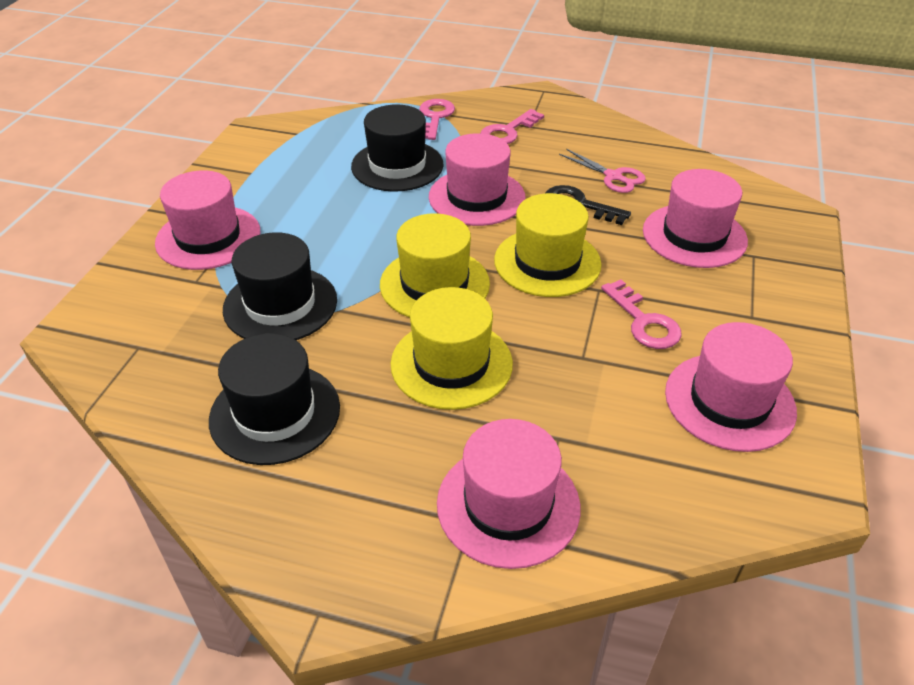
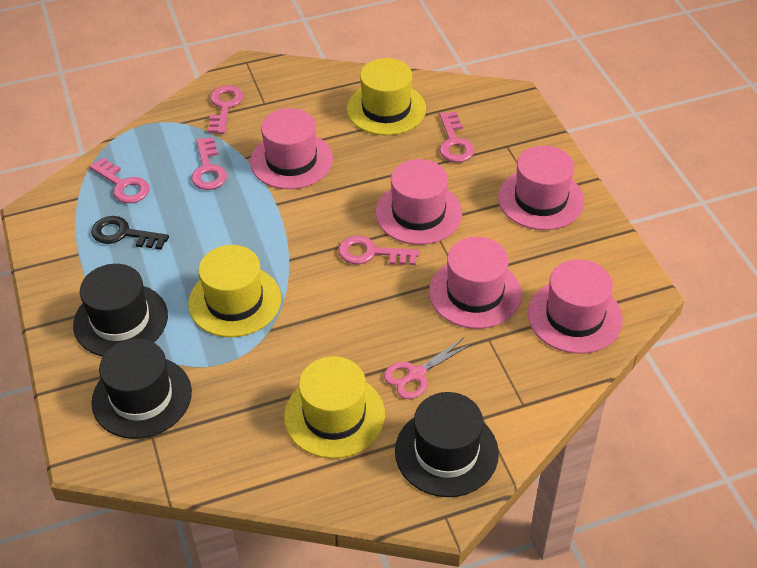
pink key: [419,99,455,140] [481,109,544,144] [601,280,682,349] = 3 -> [89,158,150,203] [191,137,227,190] [208,85,244,134] [338,235,419,266] [440,112,475,162] = 5

